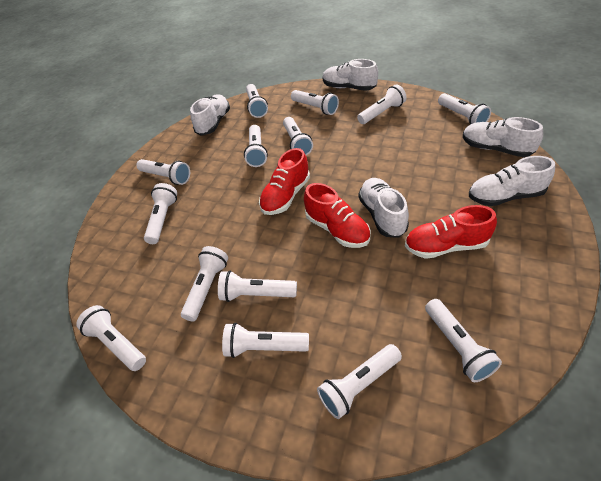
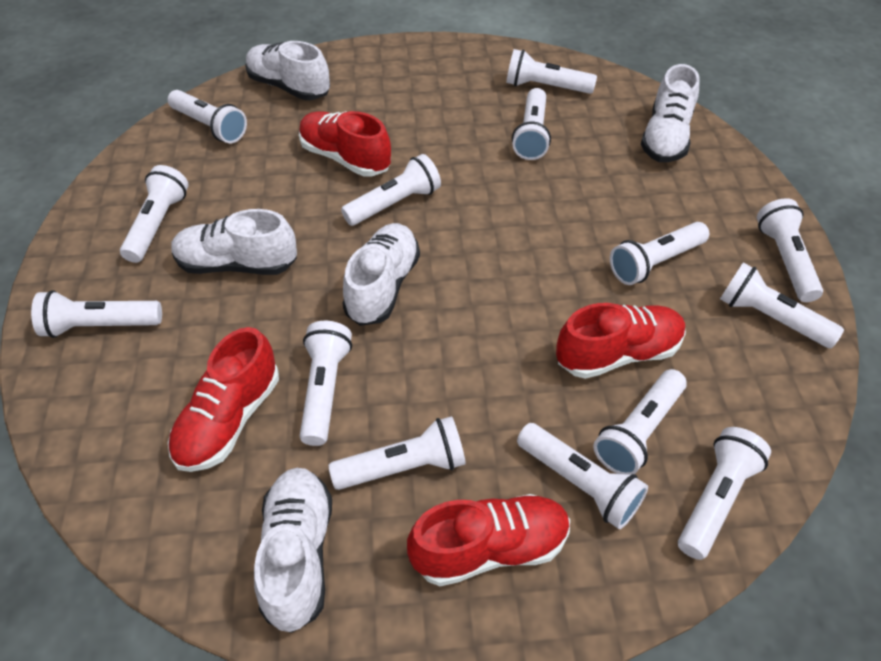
red shoe: [259,148,310,215] [304,183,371,248] [405,205,497,259] = 3 -> [168,327,279,472] [299,111,391,176] [407,494,570,586] [556,303,686,379] = 4

